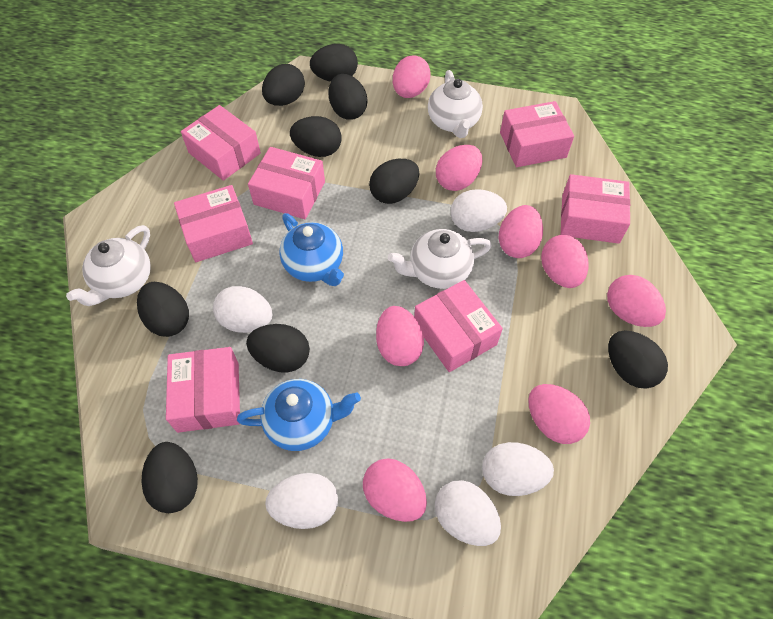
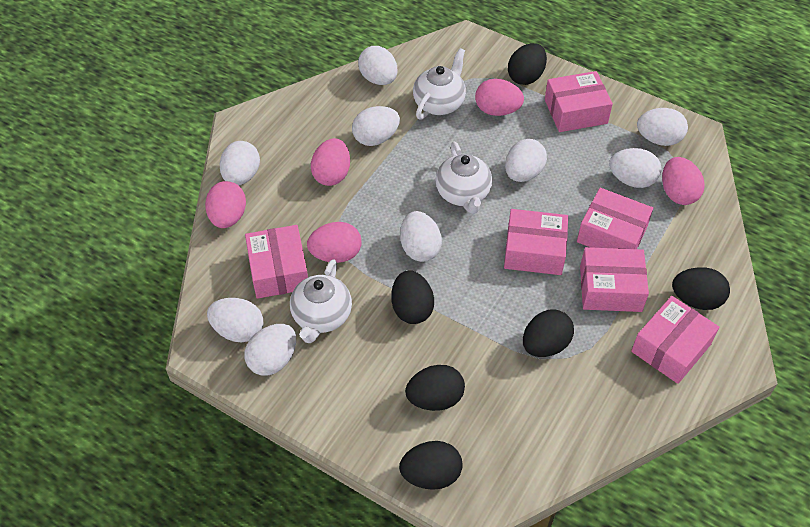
black egg: [137,282,189,337] [142,442,198,513] [246,324,310,373] [262,64,305,106] [290,116,342,157] [310,44,358,82] [329,74,367,120] [369,159,419,204] [608,330,668,389] = 9 -> [391,270,434,324] [399,441,463,490] [405,365,465,411] [508,43,547,85] [523,309,574,357] [672,267,730,310] = 6
blue teapot: [237,379,361,451] [280,213,344,286] = 2 -> none = 0
pink box: [166,347,240,433] [174,185,253,262] [181,105,261,181] [248,147,325,219] [414,280,503,372] [500,101,574,167] [561,174,630,244] = 7 -> [245,225,308,299] [504,209,568,275] [545,71,613,132] [577,188,653,249] [580,247,649,312] [631,296,719,384] = 6
pink egg: [363,458,427,522] [376,306,424,366] [393,55,431,98] [436,145,482,191] [499,205,543,258] [528,384,590,444] [541,235,588,288] [607,275,666,327] = 8 -> [205,181,246,228] [307,222,362,263] [311,138,350,186] [475,79,524,116] [662,157,705,205] = 5
white egg: [213,286,272,333] [265,473,338,529] [435,480,501,546] [451,189,507,232] [482,442,554,496] = 5 -> [207,298,263,342] [220,141,260,185] [244,324,296,376] [352,106,400,146] [358,46,398,85] [400,211,442,262] [505,139,547,182] [609,148,661,188] [637,108,688,146] = 9

